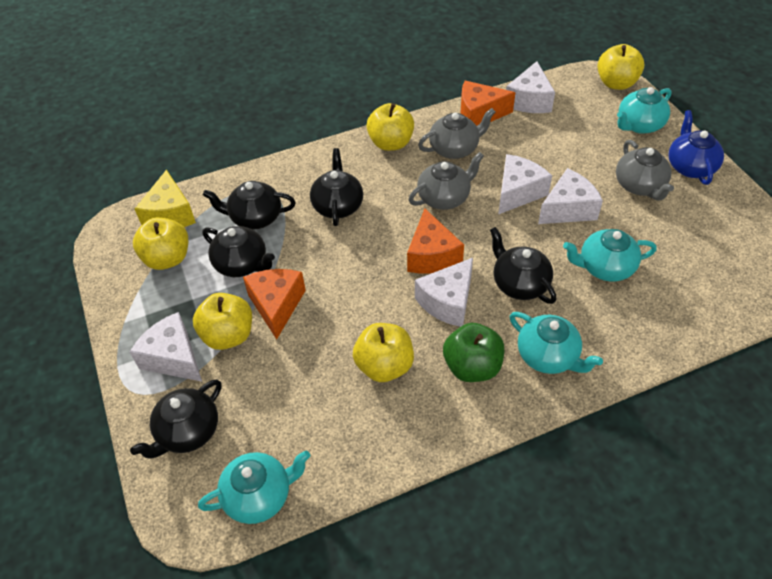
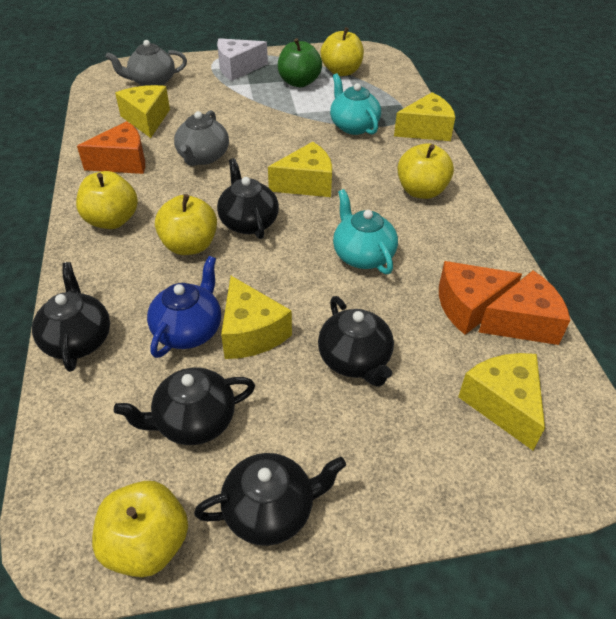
grey teapot: [409,152,484,210] [418,108,496,159] [616,140,674,200] = 3 -> [106,40,187,86] [174,110,229,166] = 2
turquoise teapot: [198,450,310,524] [510,312,603,374] [563,229,657,282] [617,87,672,134] = 4 -> [330,73,381,135] [333,189,398,274] = 2
white cheese: [130,312,202,382] [415,258,473,327] [498,154,552,214] [506,61,555,113] [538,168,603,224] = 5 -> [217,38,268,81] = 1
yellow cheese: [135,169,196,227] = 1 -> [115,85,170,138] [221,276,292,359] [268,142,332,197] [394,92,455,141] [458,353,545,450] = 5

